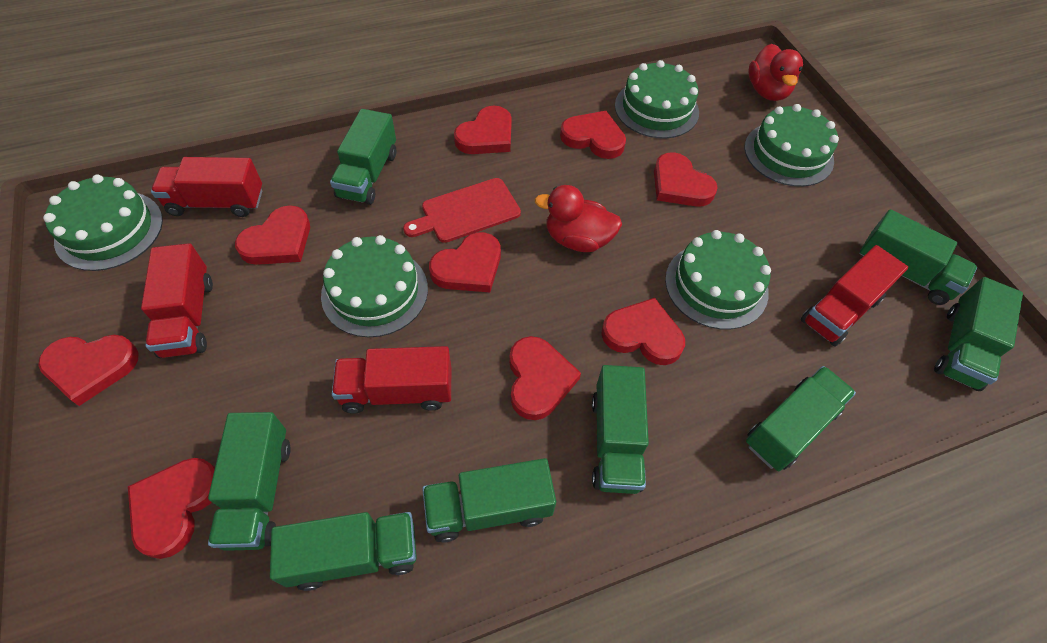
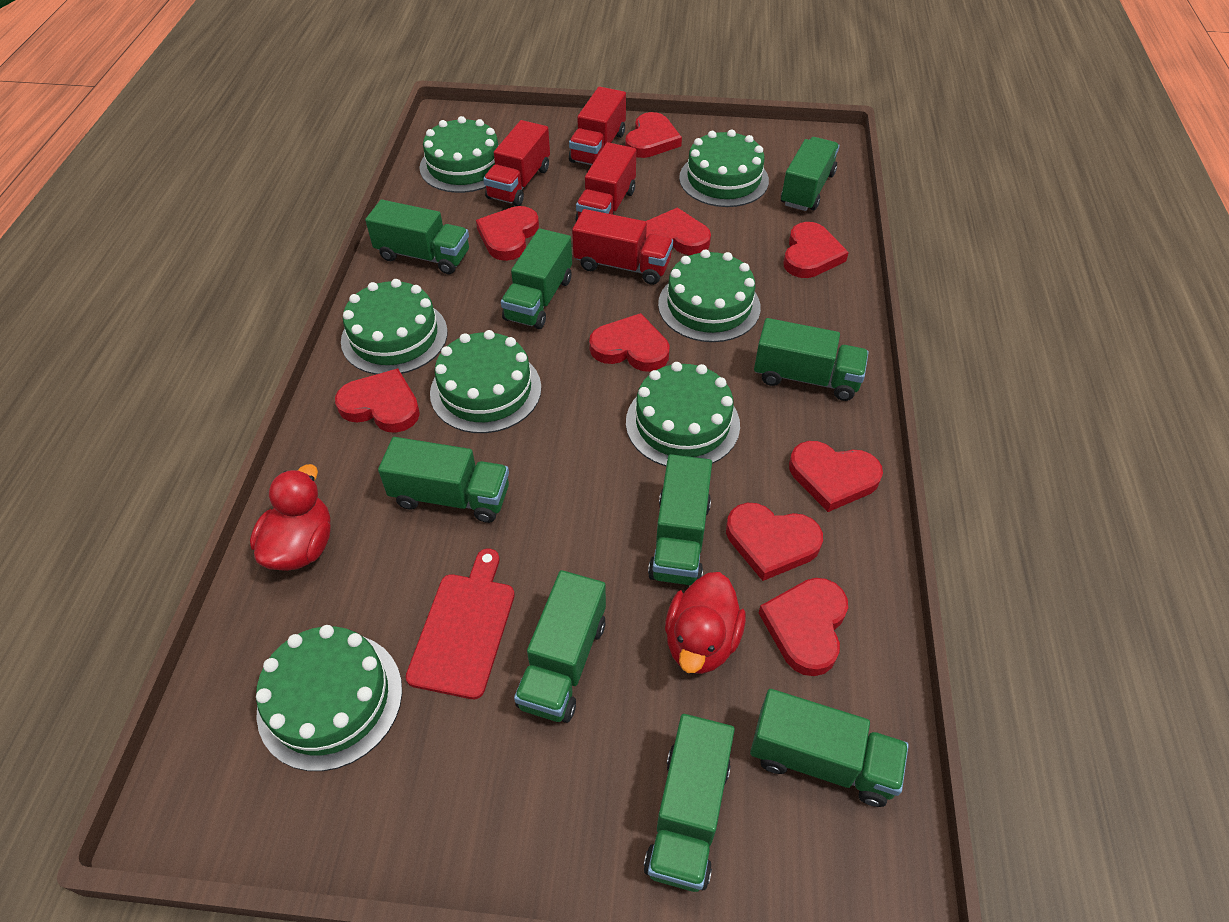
green cake: [43,175,163,271] [321,235,428,337] [615,60,699,138] [665,230,771,330] [744,104,839,187] = 5 -> [256,625,402,771] [341,279,448,375] [419,116,499,193] [430,330,541,433] [626,362,740,466] [658,249,761,342] [679,129,769,207] = 7
green truck: [208,412,291,551] [270,512,417,591] [330,109,396,205] [422,458,556,543] [592,365,649,494] [746,366,856,471] [859,209,977,305] [934,277,1023,391] = 8 -> [365,200,469,274] [378,437,509,523] [501,228,572,329] [514,570,606,723] [643,714,735,892] [648,454,712,585] [750,689,909,807] [754,318,869,401] [781,137,839,211] = 9

